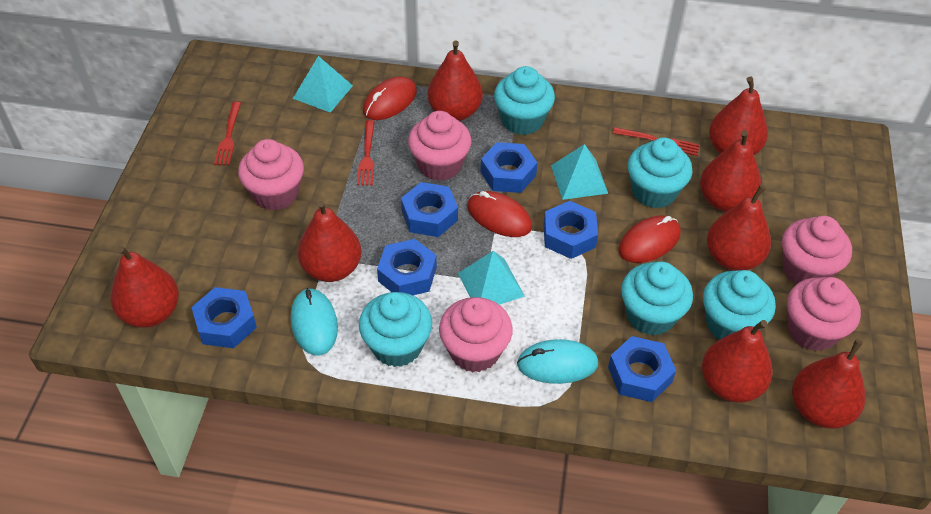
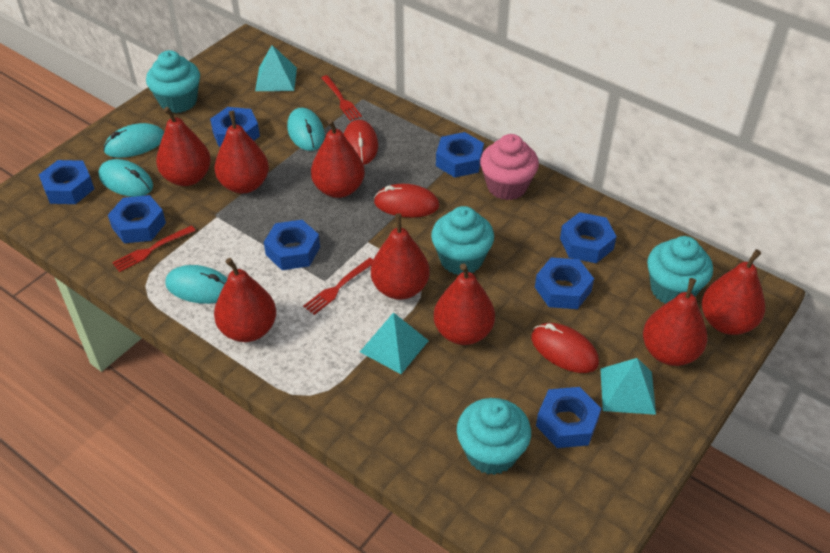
blue nut: [191,287,257,348] [377,239,437,295] [401,182,458,237] [481,142,537,193] [544,201,598,259] [608,336,676,402] = 6 -> [39,160,94,204] [108,195,166,243] [210,107,260,147] [264,220,320,270] [436,132,484,178] [535,257,594,309] [536,387,601,448] [560,212,617,263] = 8
pink cupcake: [238,139,304,211] [408,111,472,181] [439,297,513,372] [782,216,852,284] [787,277,861,351] = 5 -> [480,134,539,200] = 1
turquoise cupcake: [359,292,432,367] [494,66,555,135] [621,261,693,336] [628,137,693,209] [703,270,776,340] = 5 -> [146,50,200,113] [431,206,494,275] [457,398,531,475] [647,236,713,304] = 4
turquoise mouse: [291,288,338,355] [517,339,598,384] = 2 -> [99,159,153,197] [103,123,164,158] [165,265,228,304] [287,108,325,151] = 4

